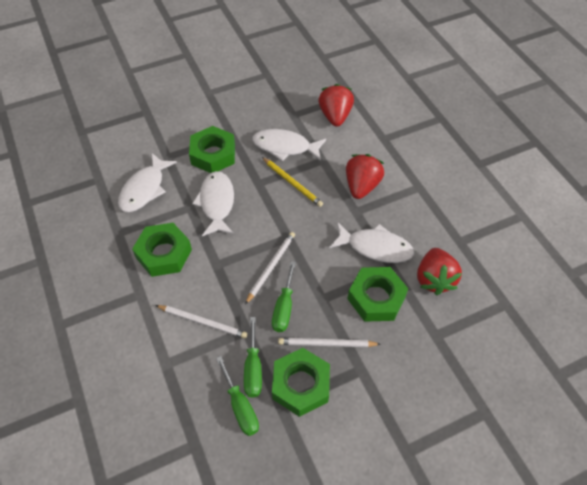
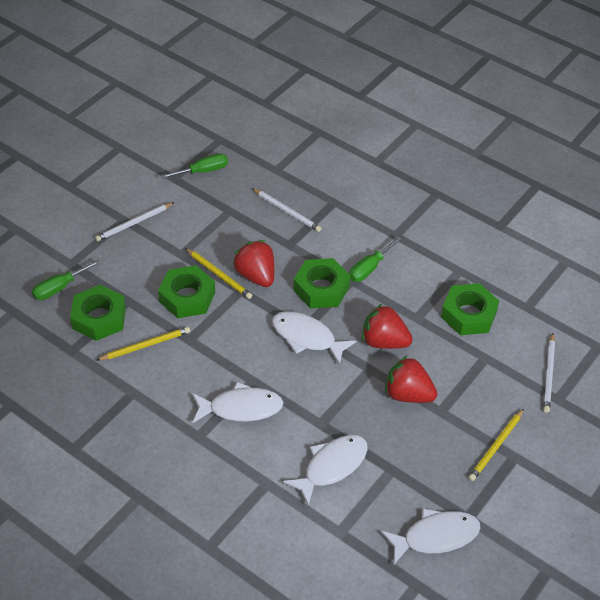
yellow pencil: [262,157,323,207] = 1 -> [97,327,190,360] [185,248,252,299] [468,409,524,481] = 3

